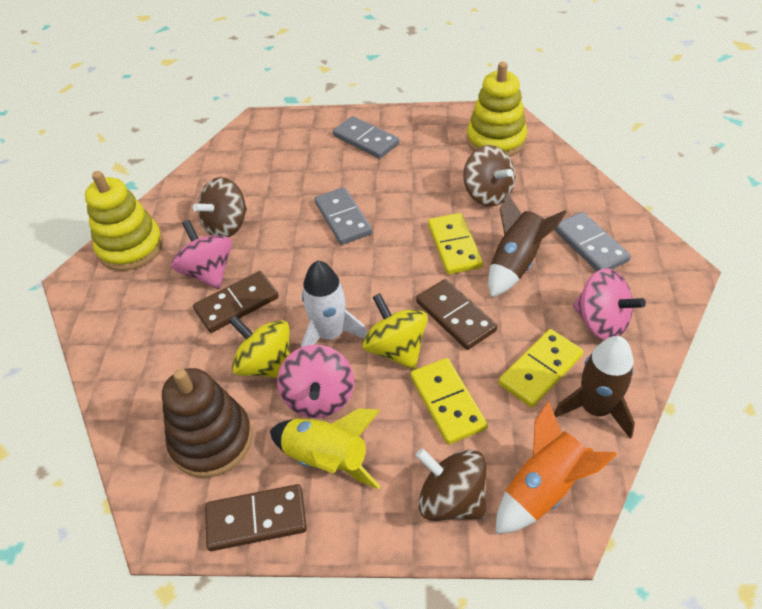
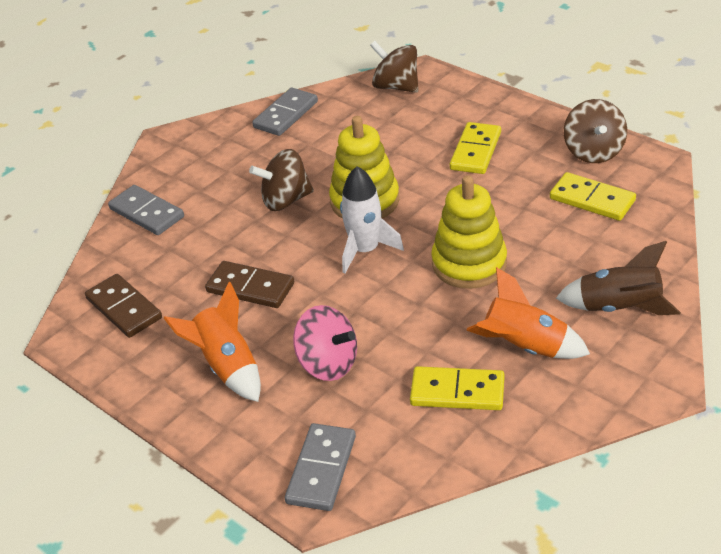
brown domino: [193,271,279,333] [205,484,307,551] [416,279,497,350] = 3 -> [85,274,162,338] [205,261,294,308] = 2
brown rocket: [488,193,567,297] [554,336,635,438] = 2 -> [556,241,681,315] = 1
brown stacking toy: [162,368,253,478] = 1 -> none = 0
orange rocket: [496,401,617,534] = 1 -> [164,282,261,402] [466,267,590,359] = 2
pink spinning top: [171,220,232,289] [277,345,354,418] [573,268,646,340] = 3 -> [293,305,357,381] = 1
yellow rocket: [270,408,381,489] = 1 -> none = 0
yellow spinning top: [229,315,290,378] [362,293,428,370] = 2 -> none = 0

